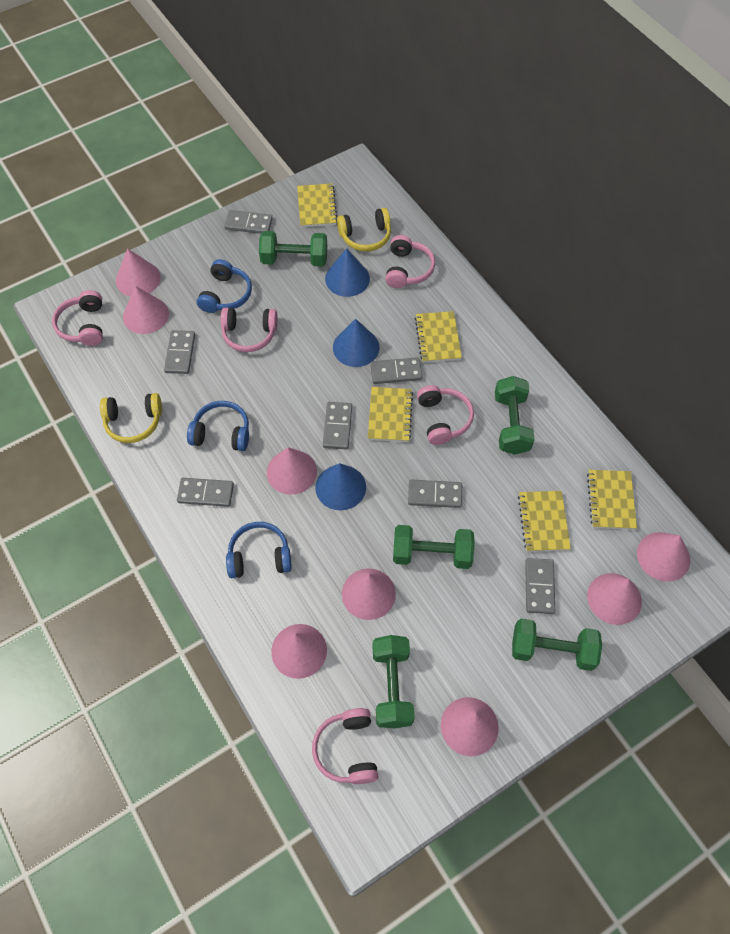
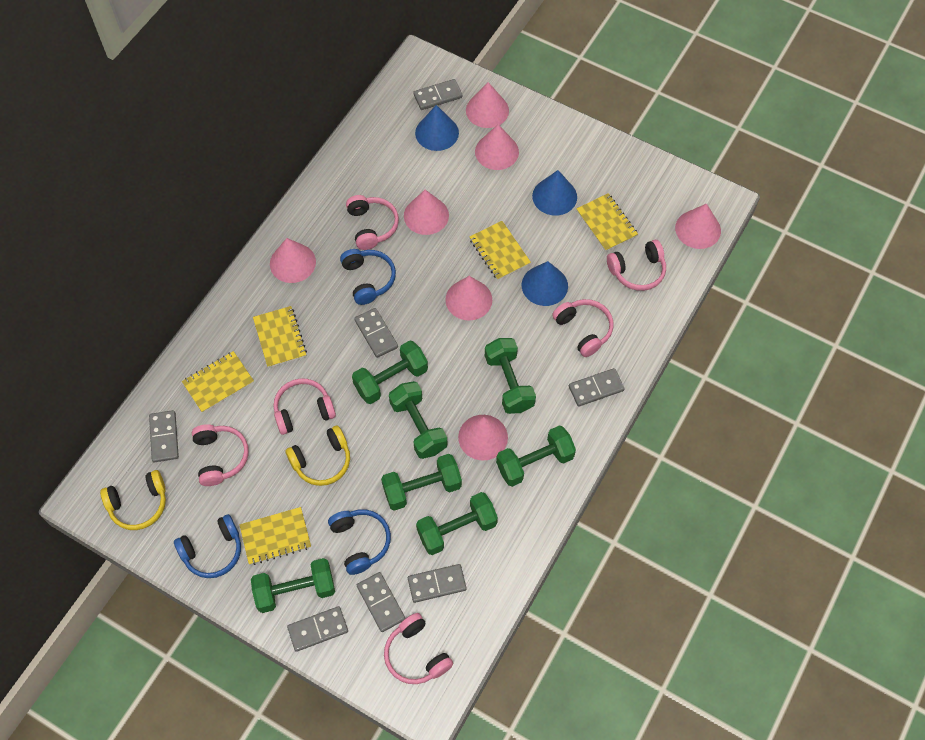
green dumbbell: [259,231,327,267] [373,635,415,728] [393,525,475,569] [495,376,535,455] [512,619,602,671] = 5 -> [251,558,335,613] [352,340,428,404] [381,454,462,511] [389,381,447,459] [416,492,498,555] [485,338,536,414] [496,425,576,487] = 7
pink cone: [116,249,161,297] [123,286,169,334] [267,447,317,495] [271,624,327,679] [342,569,396,620] [441,697,499,756] [587,573,642,625] [637,532,690,582] = 8 -> [270,238,316,283] [404,190,449,235] [445,276,492,320] [458,415,508,461] [466,82,509,128] [475,124,519,170] [675,204,721,249] = 7
pink headphones: [52,290,103,346] [221,308,278,352] [312,708,378,784] [385,235,435,288] [417,385,474,445] = 5 -> [192,424,249,486] [274,378,336,435] [346,195,399,250] [384,613,453,684] [552,299,614,357] [607,240,666,291] = 6

